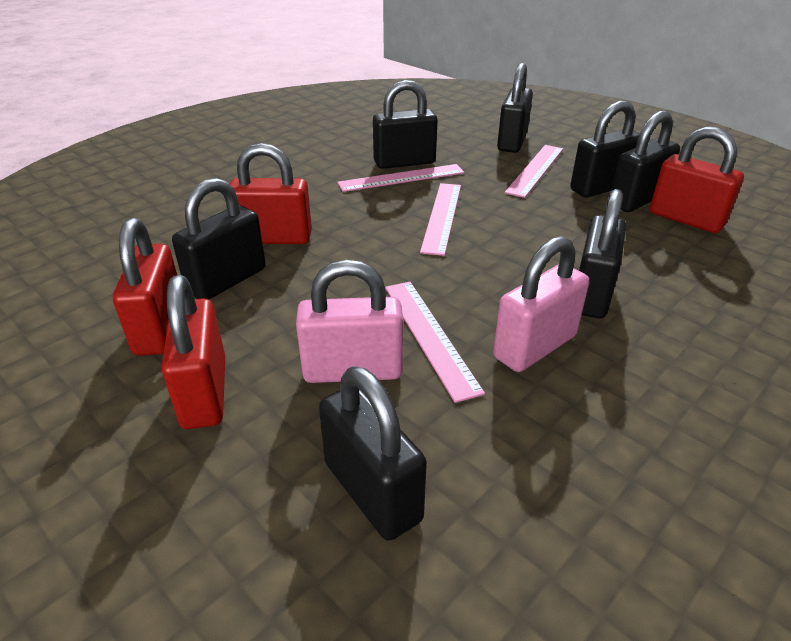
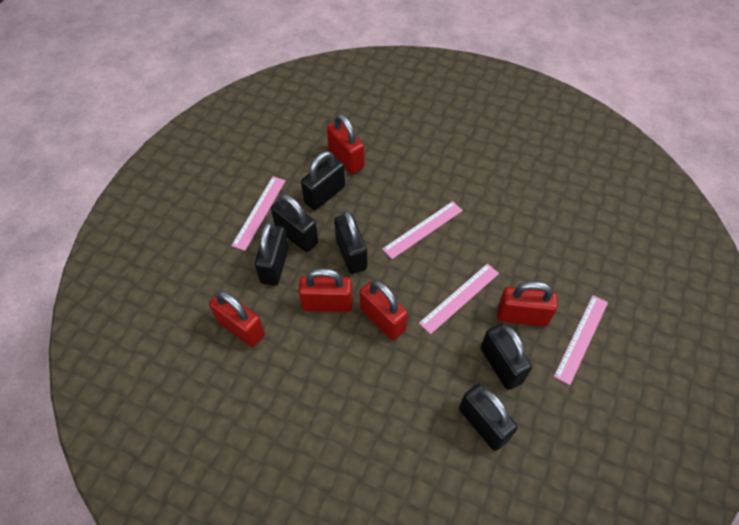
black padlock: [172,178,266,299] [319,366,427,541] [373,80,438,169] [497,63,533,153] [570,101,640,198] [579,189,626,319] [611,111,680,212] = 7 -> [255,222,289,286] [271,194,318,252] [301,151,345,210] [334,211,367,274] [459,384,518,451] [481,324,532,390] = 6
pink padlock: [296,260,403,383] [493,236,589,372] = 2 -> none = 0
red padlock: [113,218,177,356] [161,275,225,429] [230,143,312,244] [650,127,744,233] = 4 -> [209,291,265,347] [299,268,353,312] [327,114,364,174] [360,280,408,340] [497,281,558,327] = 5

